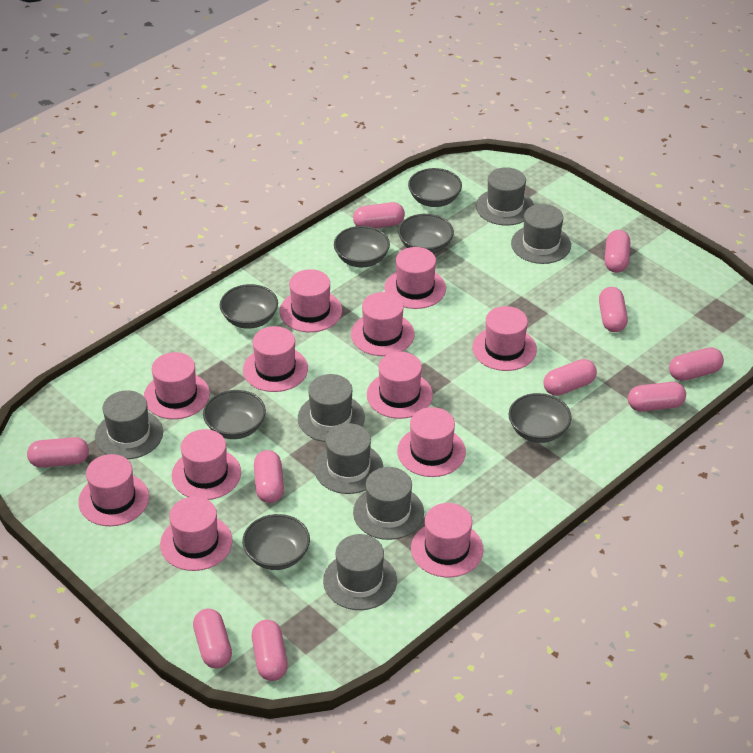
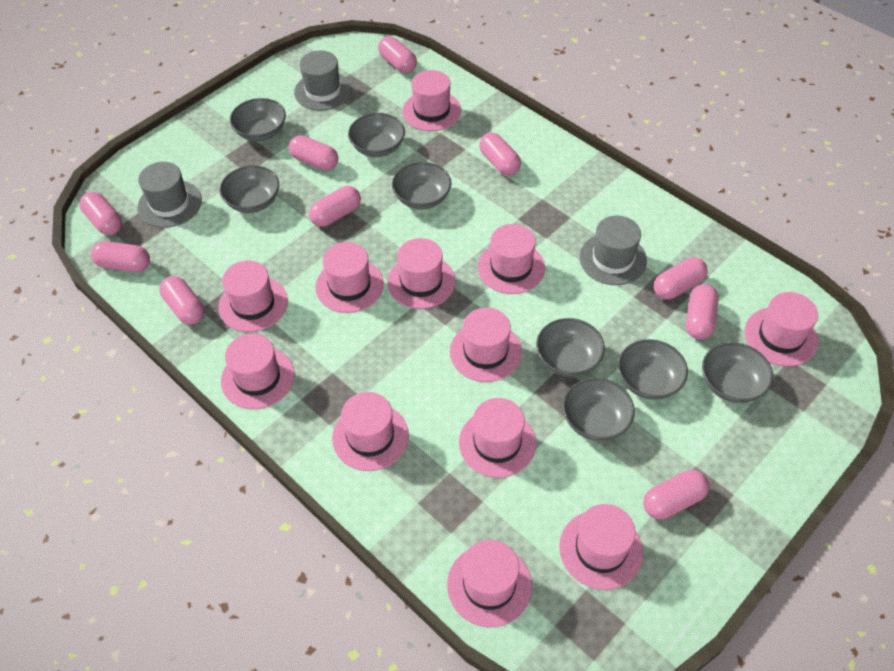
grey bowl: [203,390,266,439] [220,284,278,329] [242,514,310,570] [334,226,390,267] [398,214,454,254] [408,168,462,207] [509,393,572,443] = 7 -> [219,165,279,213] [230,98,286,141] [348,113,405,157] [392,162,451,210] [536,318,605,377] [563,378,635,441] [618,339,688,400] [702,342,773,403] = 8
grey hat: [95,390,163,459] [298,374,365,442] [314,423,383,494] [323,534,397,610] [353,467,424,540] [476,167,534,226] [511,204,571,264] = 7 -> [138,162,202,228] [294,50,352,111] [579,215,647,285] = 3

